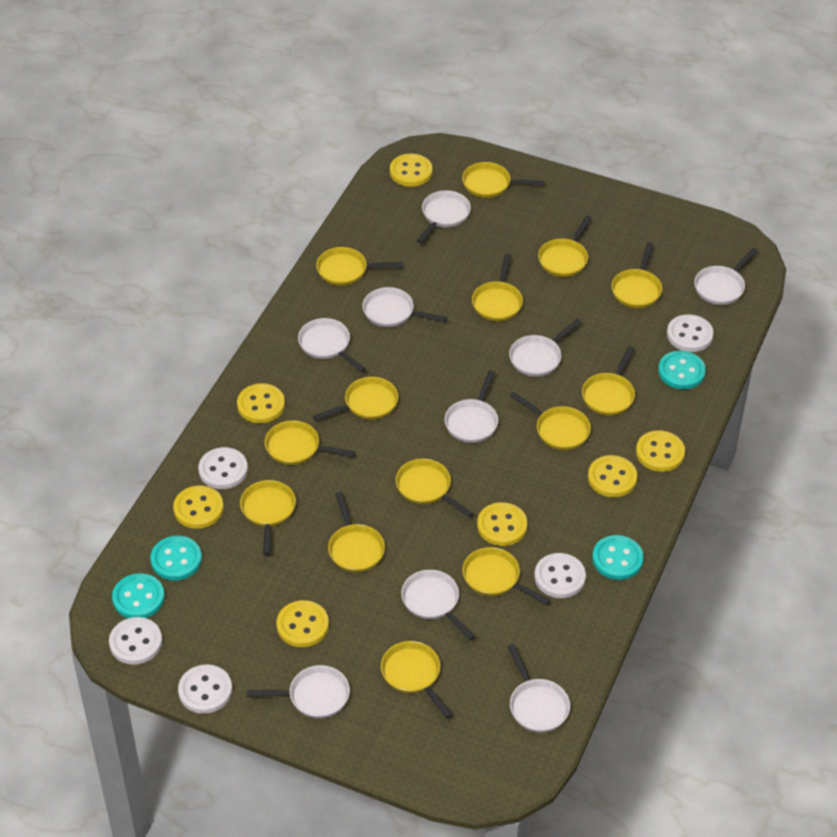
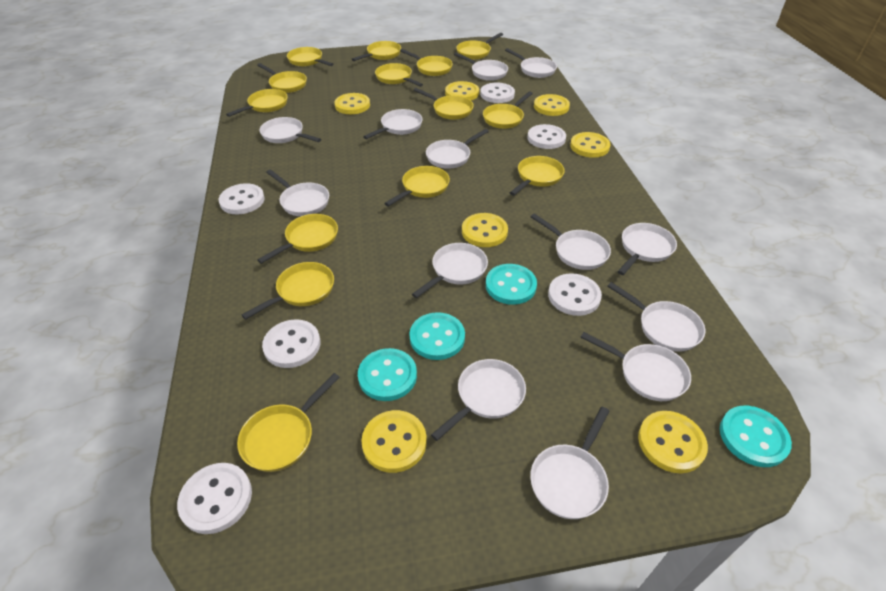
white button: [109,617,162,665] [178,664,232,714] [198,447,248,489] [534,553,586,598] [667,314,714,352] = 5 -> [177,463,252,534] [219,183,265,214] [262,319,320,368] [480,83,515,103] [527,124,566,149] [548,273,602,316] = 6
white pan: [246,665,350,719] [298,318,366,373] [363,287,447,327] [401,570,475,640] [417,190,471,243] [445,370,498,443] [508,644,570,733] [509,319,582,377] [694,248,758,305] = 9 -> [260,117,321,143] [266,169,329,216] [363,109,423,139] [412,243,488,298] [426,129,489,169] [431,359,526,441] [454,52,508,81] [505,48,557,78] [530,407,609,519] [531,213,611,270] [580,332,691,401] [607,282,705,352] [617,223,677,275] = 13

